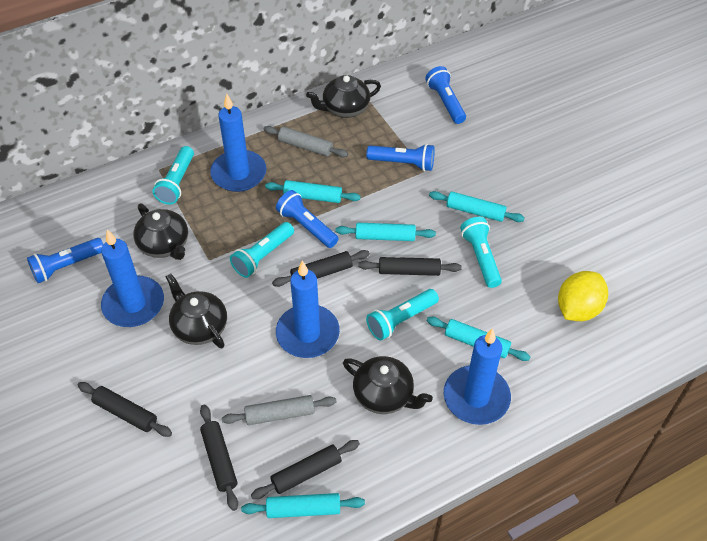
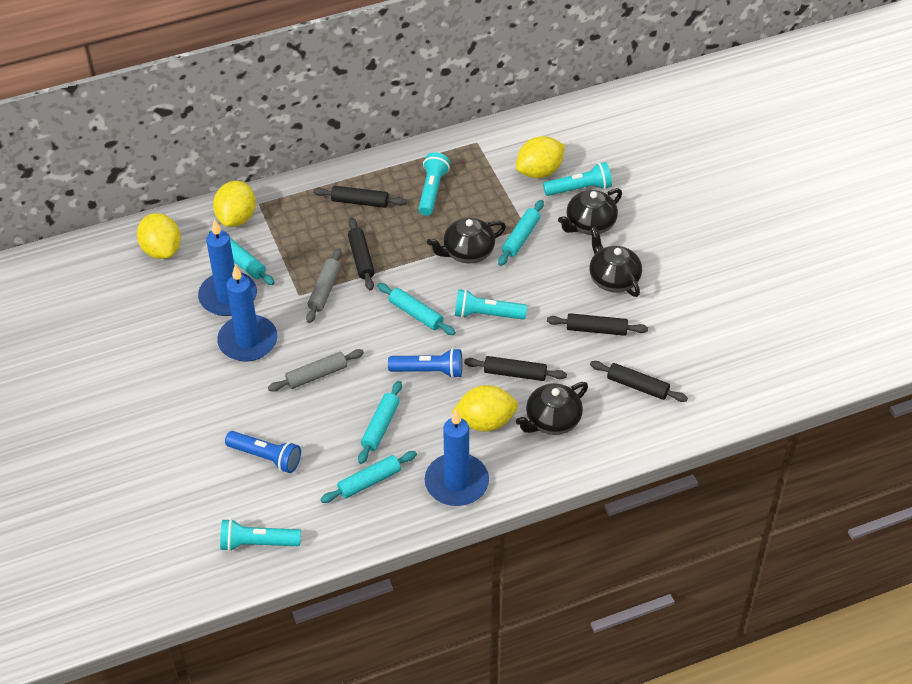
blue candle: [101,229,164,327] [210,94,266,192] [276,261,340,358] [444,328,511,425] = 4 -> [198,219,257,316] [217,265,278,362] [425,410,489,506] = 3
blue flashlight: [27,238,103,283] [276,190,339,248] [366,144,435,171] [425,66,466,124] = 4 -> [225,431,301,473] [388,348,462,378] = 2
yellow lemon: [558,271,608,321] = 1 -> [137,213,181,259] [213,181,256,227] [452,385,518,432] [516,136,565,178] = 4

